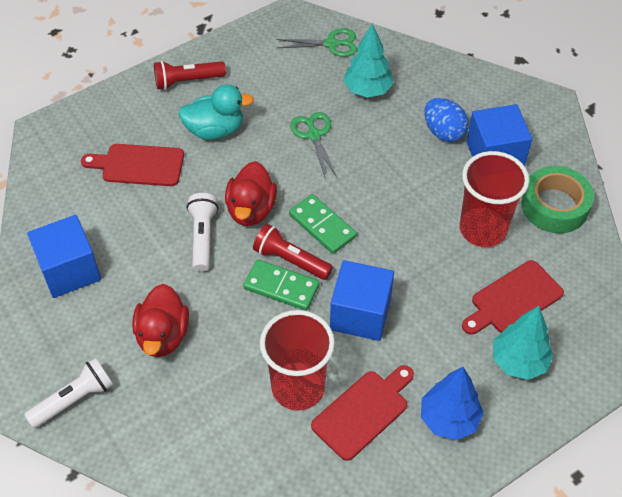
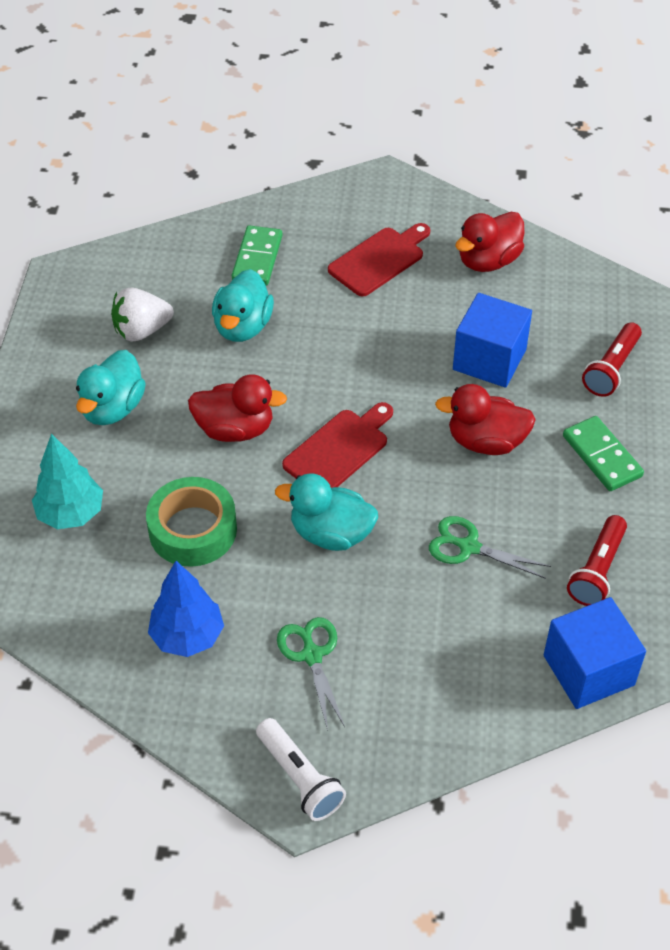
blue cube: [27,215,101,298] [330,260,394,341] [467,104,532,166] = 3 -> [453,293,532,388] [544,597,646,709] = 2
blue egg: [424,98,469,142] = 1 -> none = 0
red cup: [260,310,335,411] [459,151,529,247] = 2 -> none = 0
red cutting board: [81,144,184,186] [311,365,414,461] [462,260,564,335] = 3 -> [282,402,393,488] [328,223,430,297] = 2
red duck: [132,284,189,357] [225,161,277,226] = 2 -> [188,374,287,442] [435,384,536,455] [455,212,525,272] = 3
turquoise duck: [178,84,254,140] = 1 -> [76,350,146,425] [212,269,274,342] [275,473,378,551] = 3
turquoise tree: [343,23,394,98] [493,306,554,380] = 2 -> [32,434,103,529] = 1
white flashlight: [24,358,113,428] [187,193,218,272] = 2 -> [256,718,346,821] = 1
white strawberry: none = 0 -> [111,288,174,342] = 1

